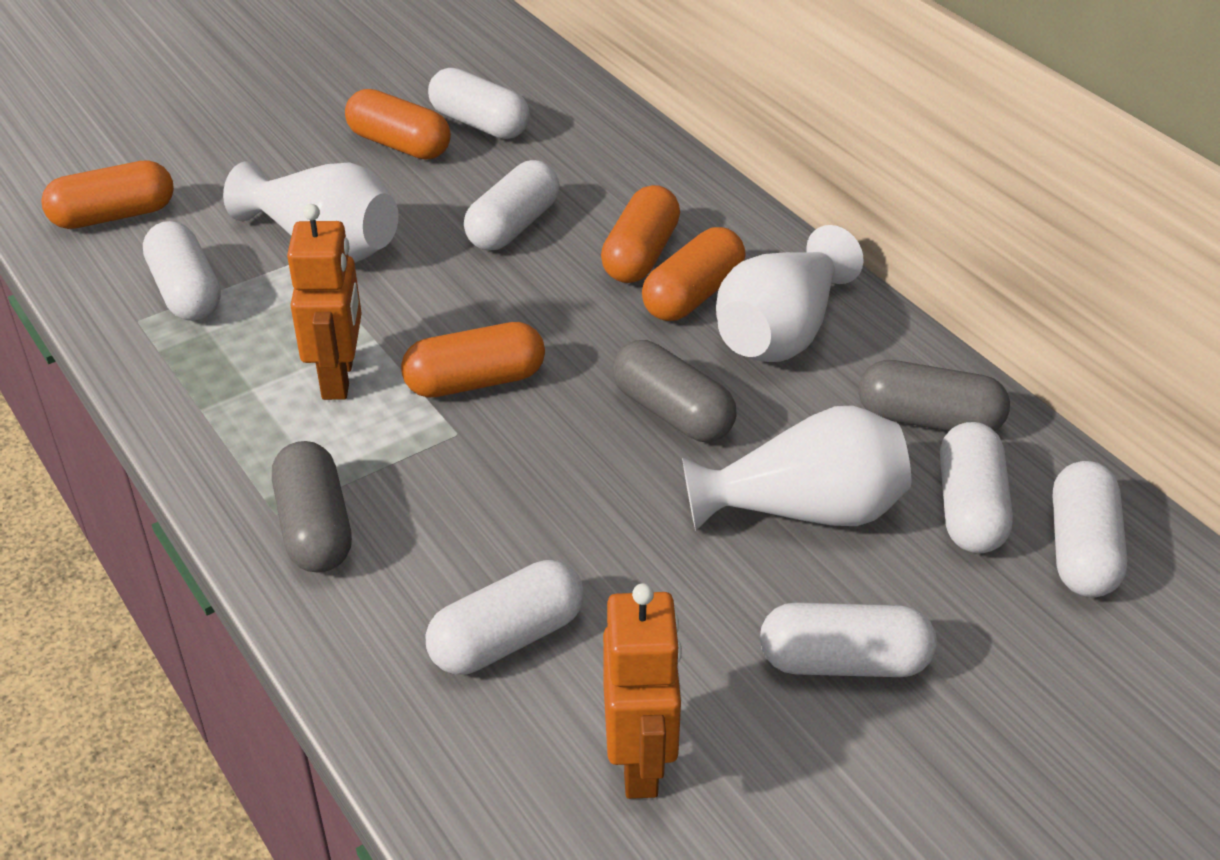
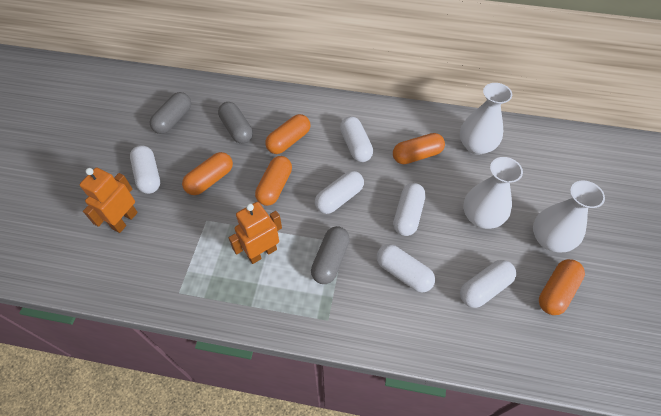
white capsule: [143,221,221,321] [426,560,584,674] [428,68,530,139] [464,160,560,251] [760,602,937,677] [940,422,1013,553] [1053,461,1127,597] = 7 -> [130,145,160,194] [315,171,364,214] [340,116,373,162] [377,244,435,293] [393,183,426,236] [460,260,516,308] = 6

